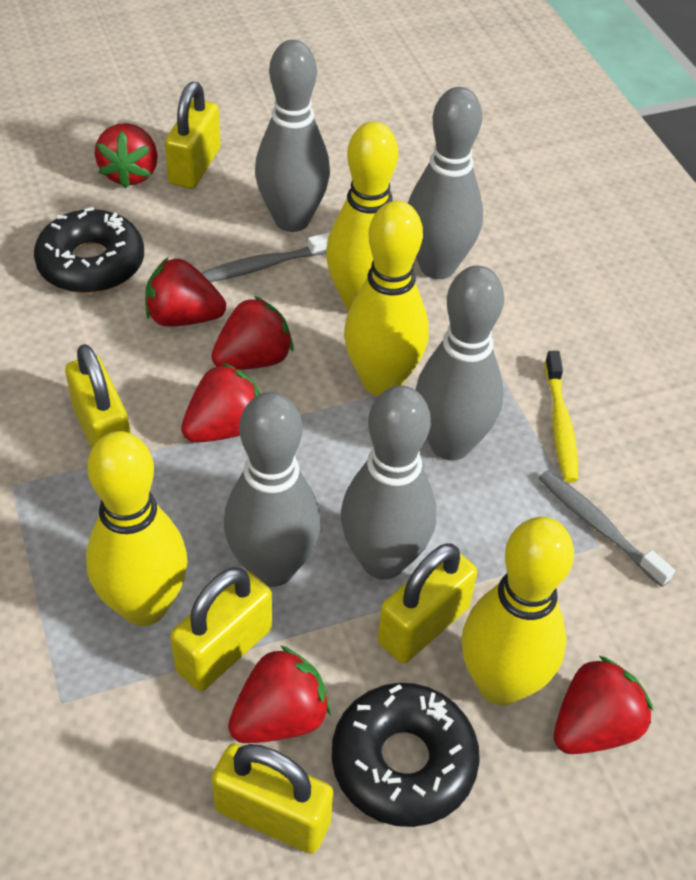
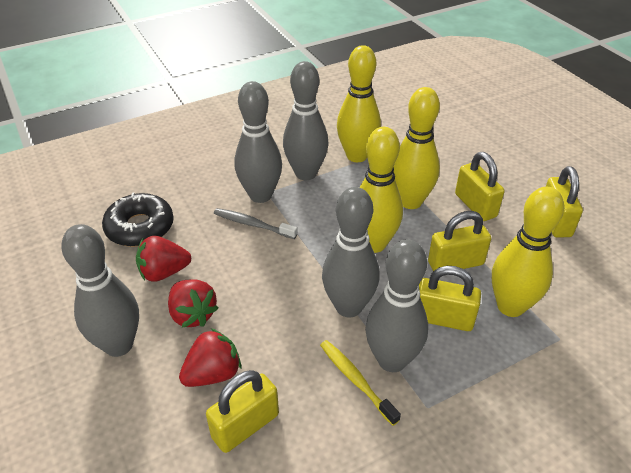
black donut: [34,207,144,293] [332,683,480,827] = 2 -> [102,192,174,247] = 1
grey toothbrush: [202,232,330,282] [539,470,675,587] = 2 -> [214,208,297,239] = 1
red strawberry: [95,123,158,188] [145,257,226,327] [181,362,260,442] [211,296,293,370] [228,645,331,743] [554,656,653,754] = 6 -> [136,236,191,282] [168,279,218,327] [179,328,241,387] = 3

